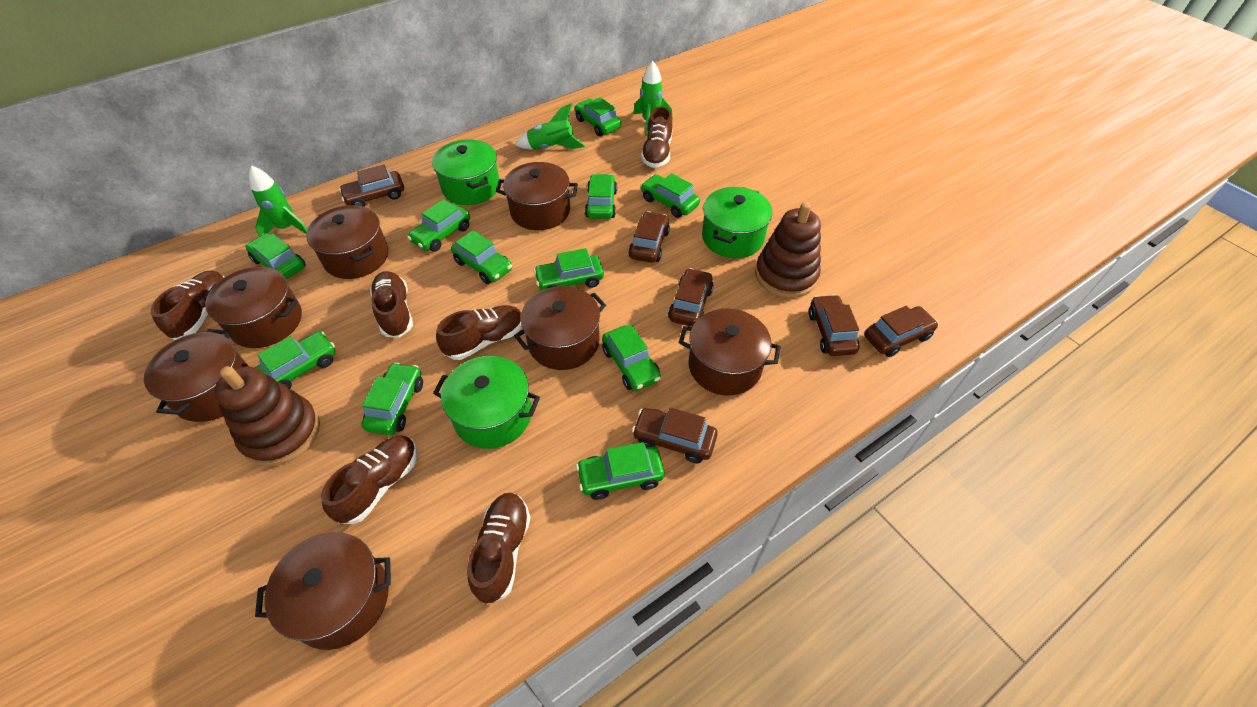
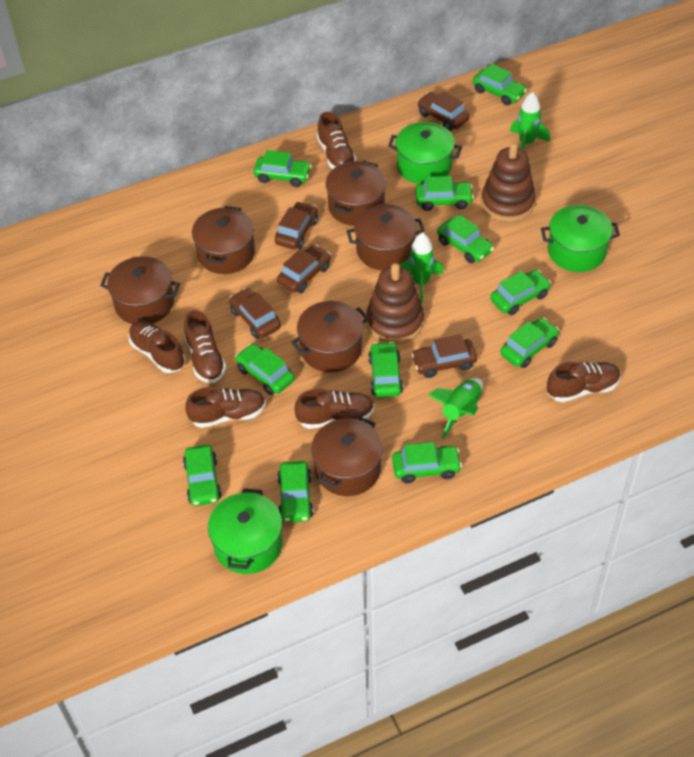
brown car: [339,164,404,207] [628,211,670,263] [632,408,718,463] [668,268,714,327] [809,294,859,356] [864,306,939,357] = 6 -> [229,288,281,339] [275,201,318,250] [277,245,331,293] [411,334,477,378] [417,92,470,131] = 5
brown pot: [144,329,248,422] [203,267,302,348] [255,532,391,650] [306,205,388,279] [496,162,578,230] [514,286,606,370] [679,309,781,396] = 7 -> [100,256,180,324] [192,206,255,274] [291,301,369,372] [311,416,383,496] [325,161,386,226] [347,204,425,270] = 6

